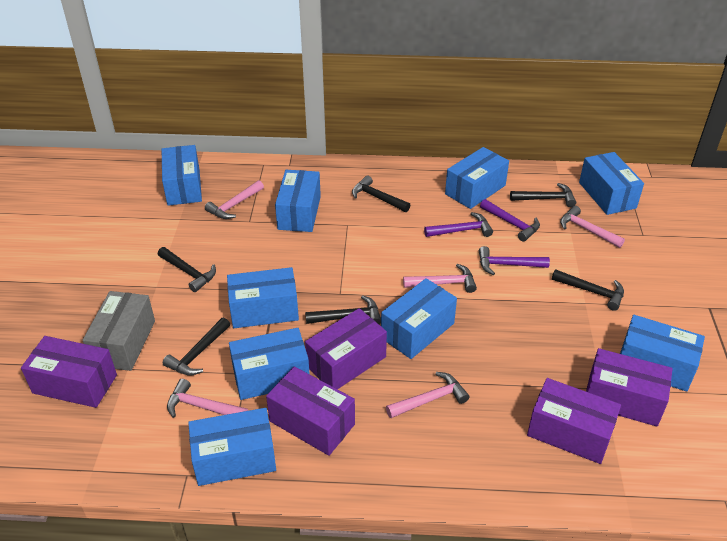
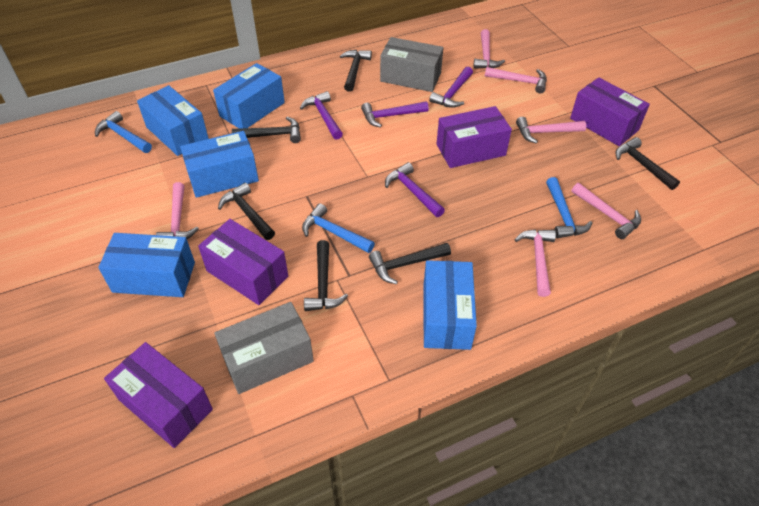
blue box: [162,145,202,206] [188,408,276,486] [227,267,299,328] [229,328,310,400] [275,170,321,232] [381,278,457,359] [445,147,509,209] [579,152,644,215] [620,315,705,392] = 9 -> [98,233,195,297] [137,85,209,156] [180,131,259,198] [213,63,285,129] [423,260,477,350] = 5
blue hammer: none = 0 -> [95,111,152,153] [302,204,375,253] [546,177,592,238] = 3
grey box: [83,291,155,371] = 1 -> [214,302,314,394] [380,37,443,92] = 2
pink hammer: [167,379,248,418] [205,180,264,219] [386,372,469,418] [403,264,477,293] [560,206,625,248] = 5 -> [156,182,199,239] [473,29,505,69] [485,67,547,94] [515,230,556,297] [516,117,586,144] [571,183,641,239] = 6
purple box: [21,336,117,408] [266,366,355,456] [305,308,387,389] [527,378,621,464] [586,348,673,427] = 5 -> [104,342,213,448] [198,219,288,305] [436,106,512,168] [570,77,650,146] = 4
purple hammer: [424,212,493,237] [479,246,550,275] [480,199,540,242] = 3 -> [300,91,343,140] [361,101,429,128] [385,162,445,217] [429,67,473,108] = 4

